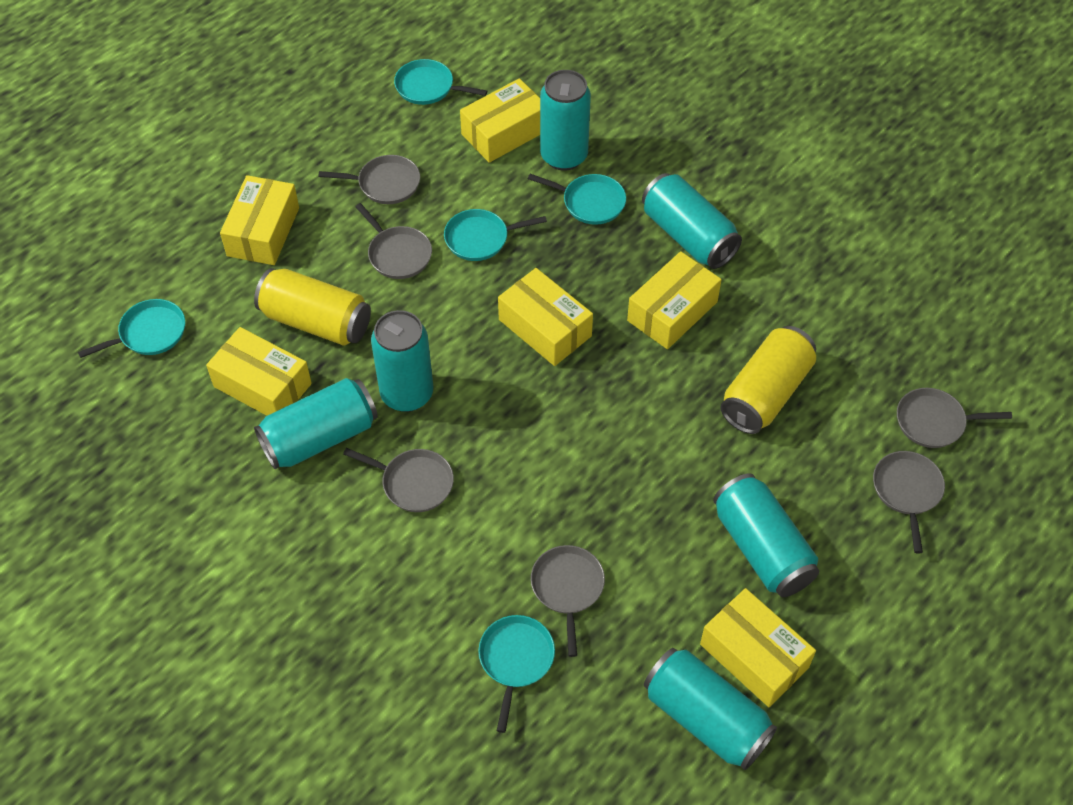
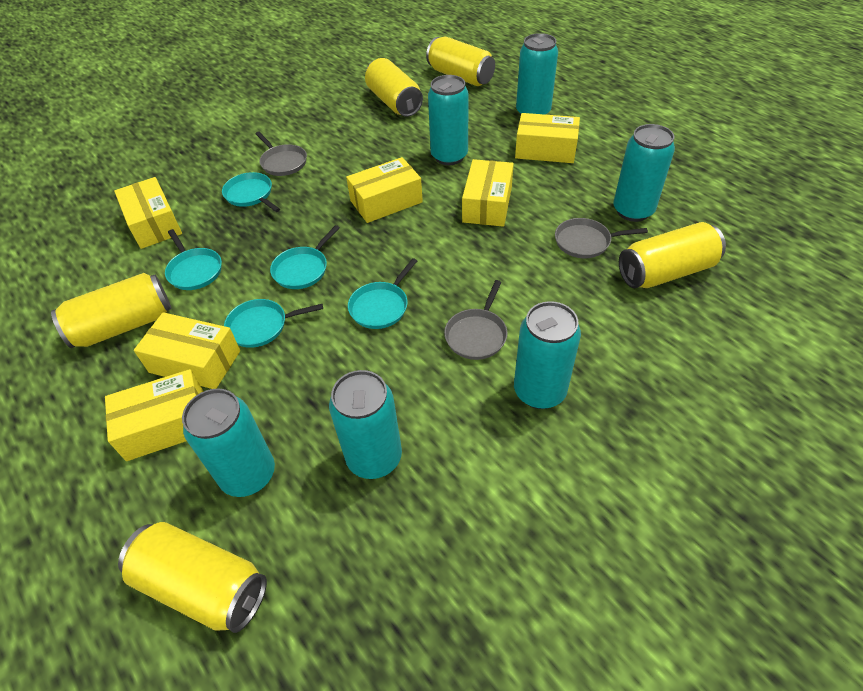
grey pan: [318,155,420,204] [343,448,454,512] [355,203,432,279] [531,545,605,657] [873,451,945,553] [897,388,1012,448] = 6 -> [255,132,307,176] [444,280,507,360] [555,218,648,258] = 3
yellow can: [254,268,371,346] [720,326,816,434] = 2 -> [51,273,171,348] [118,522,267,633] [365,58,423,117] [426,36,495,86] [619,222,726,288] = 5

